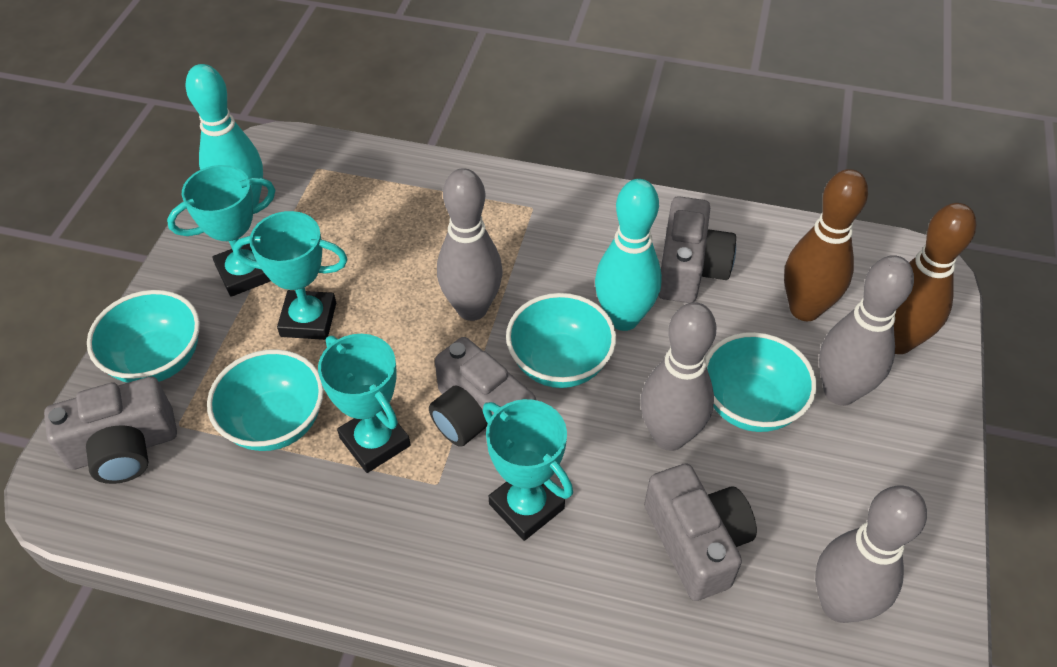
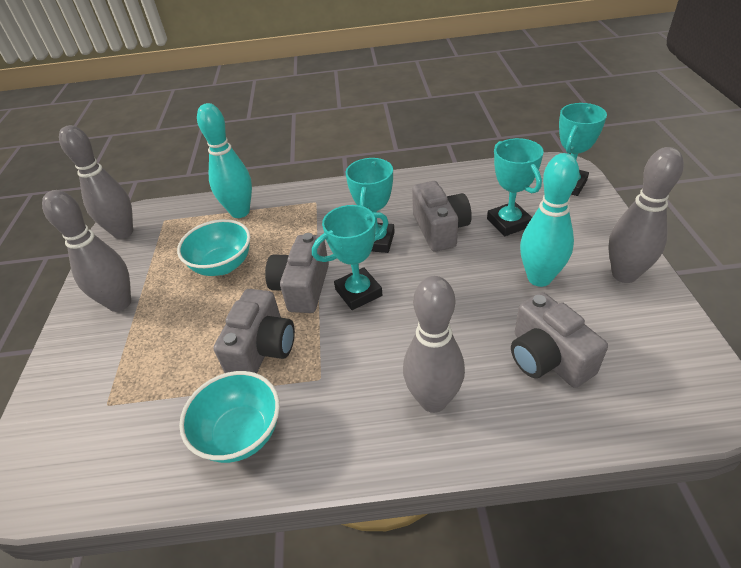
brown bowling pin: [784,169,868,321] [894,203,976,354] = 2 -> none = 0
turquoise bowl: [87,290,200,383] [207,349,324,451] [506,293,616,388] [705,332,817,432] = 4 -> [177,219,250,276] [179,371,280,463] = 2

